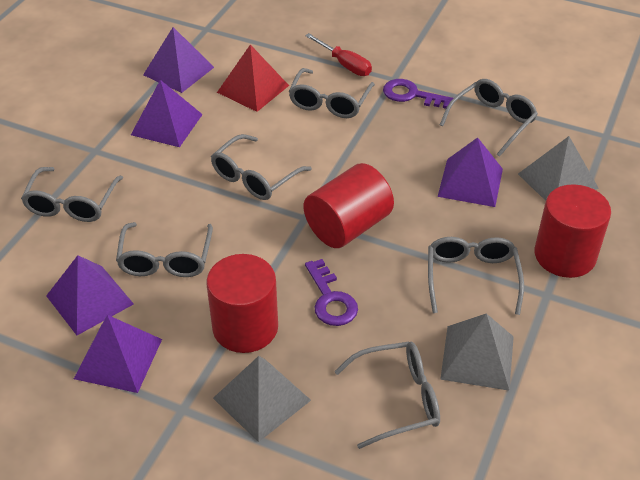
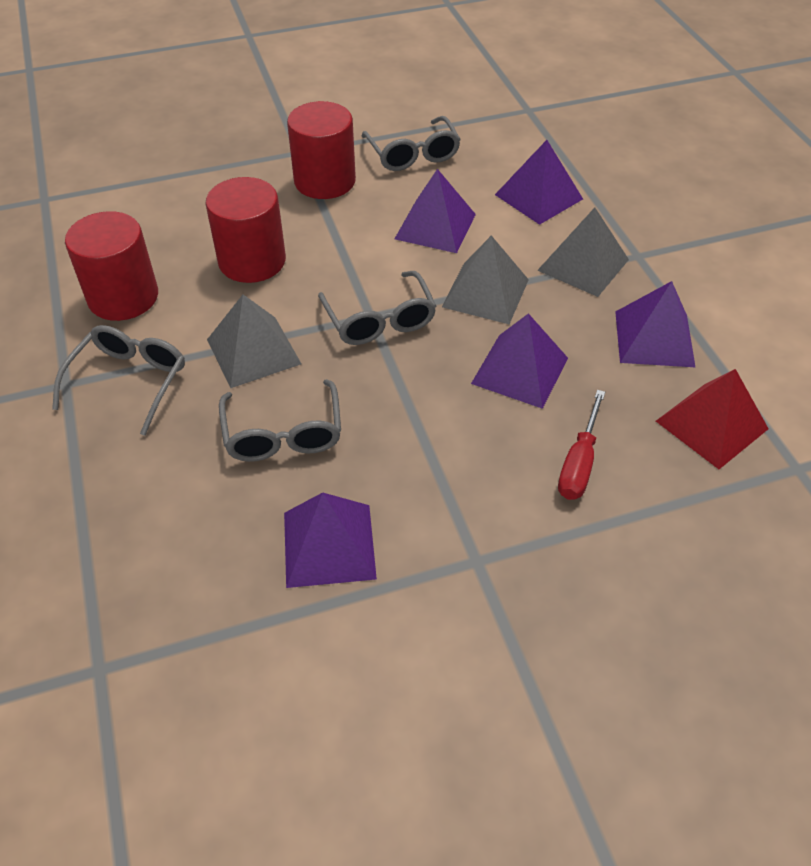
grey glasses: [21,167,123,222] [116,222,213,277] [211,134,312,200] [289,68,375,118] [334,341,440,449] [428,237,524,315] [440,79,538,157] = 7 -> [52,325,185,435] [219,379,341,462] [318,271,436,345] [362,116,461,171] = 4
purple key: [305,259,358,326] [383,79,453,109] = 2 -> none = 0

